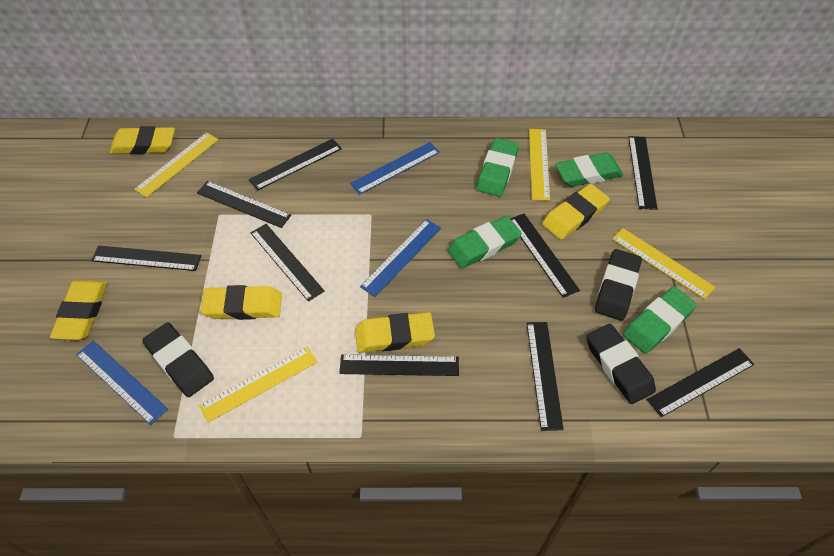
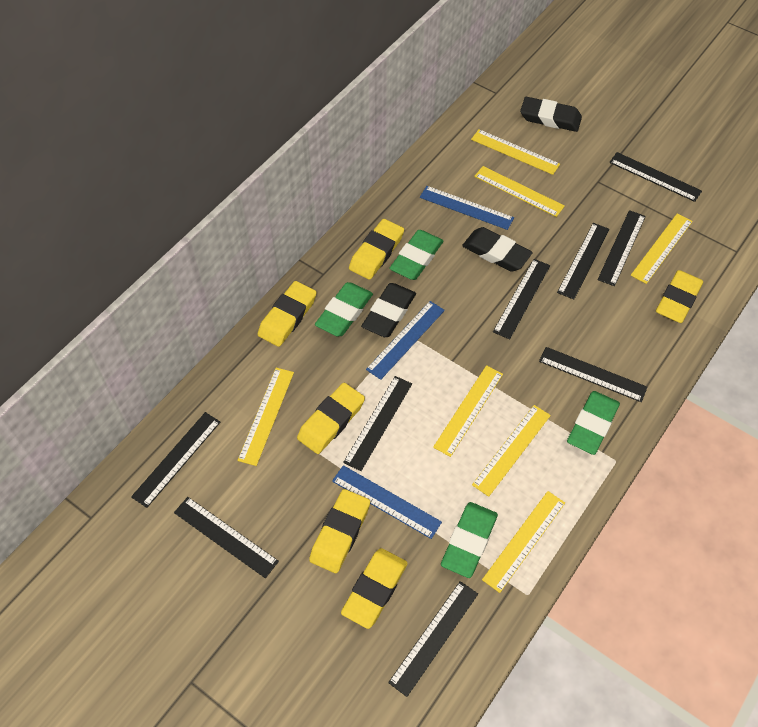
yellow eraser: [50,280,107,340] [110,126,175,154] [201,285,282,320] [355,312,435,353] [542,184,610,240] = 5 -> [258,281,317,347] [297,383,365,454] [309,489,370,573] [341,548,408,629] [349,219,404,280] [656,270,703,323] = 6
yellow ruler: [134,132,219,198] [199,346,317,423] [529,129,550,201] [612,228,715,299] = 4 -> [237,368,294,466] [433,365,503,457] [471,129,560,175] [472,405,551,497] [474,166,565,217] [482,491,565,593] [631,213,693,284] = 7

